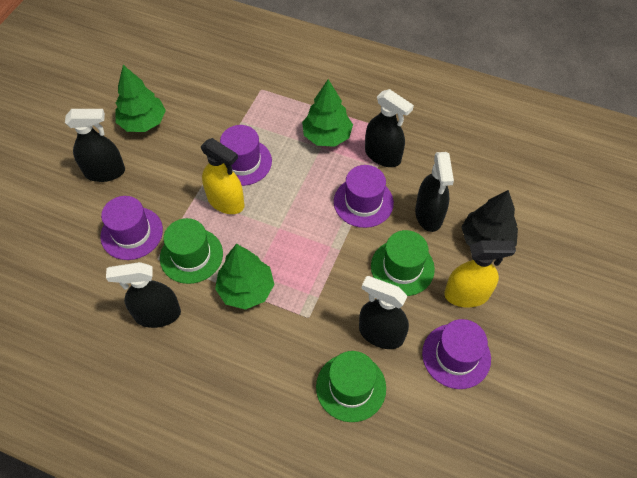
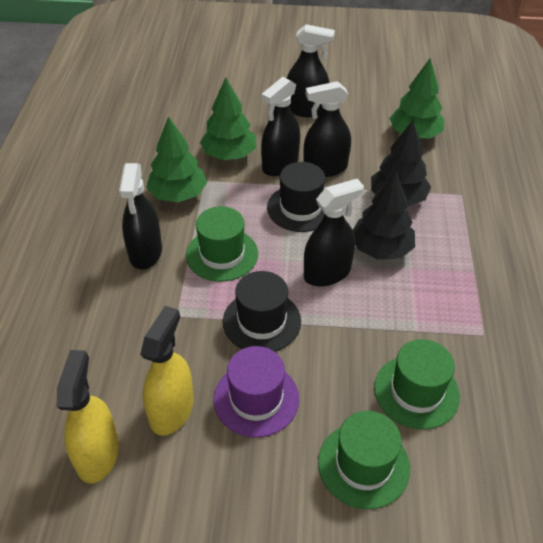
black hat: none = 0 -> [223,271,301,352] [267,162,325,232] = 2
black tree: [461,190,518,246] = 1 -> [353,171,415,260] [371,121,431,207] = 2
purple hat: [100,196,163,260] [220,125,272,186] [334,165,394,228] [422,319,491,389] = 4 -> [214,346,299,437] = 1

